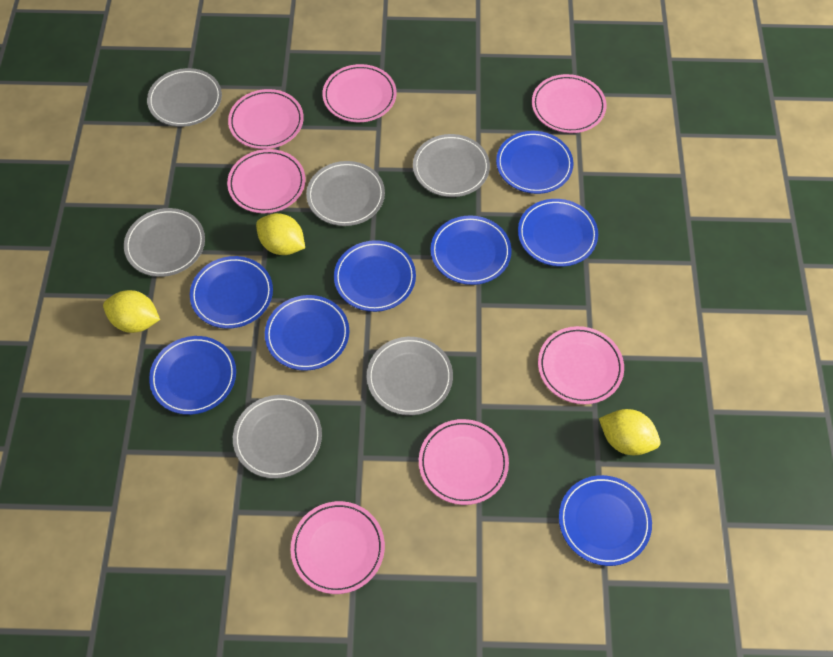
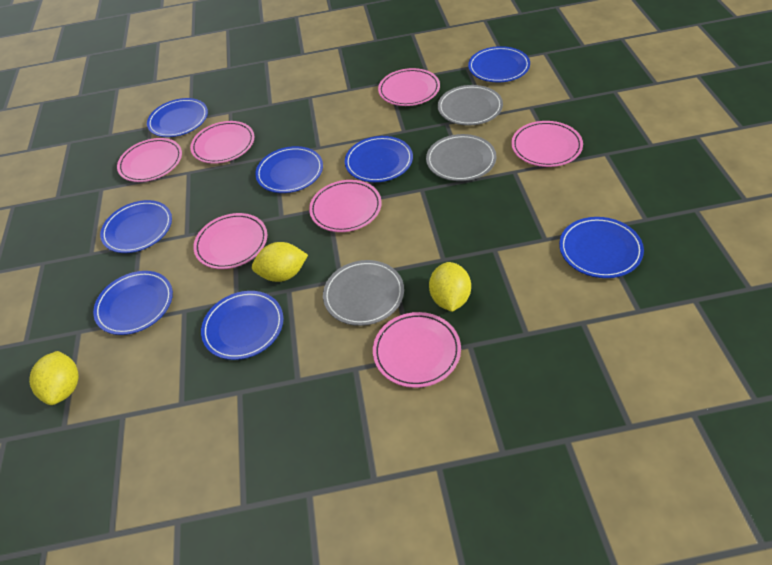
grey plate: [124,208,205,277] [147,68,222,127] [233,395,322,479] [306,161,385,226] [367,337,453,415] [413,134,490,197] = 6 -> [323,260,404,326] [426,134,496,181] [438,85,503,125] = 3

